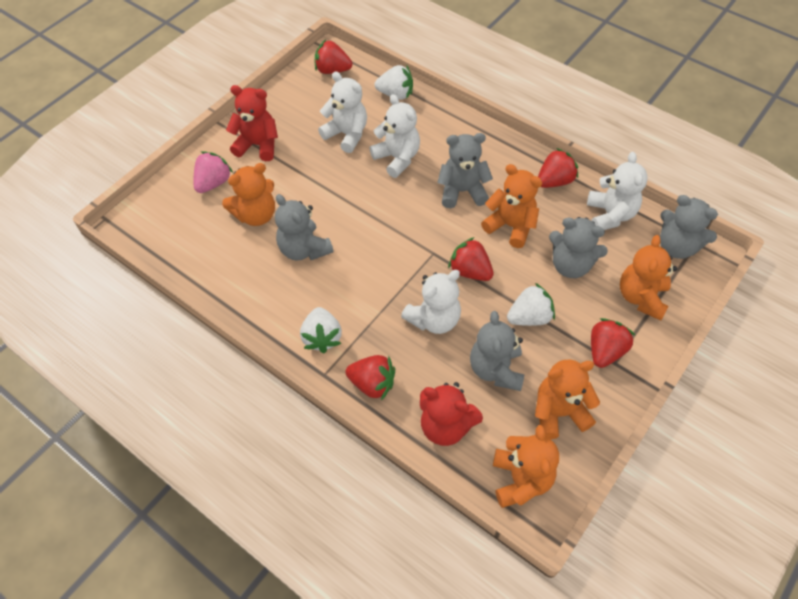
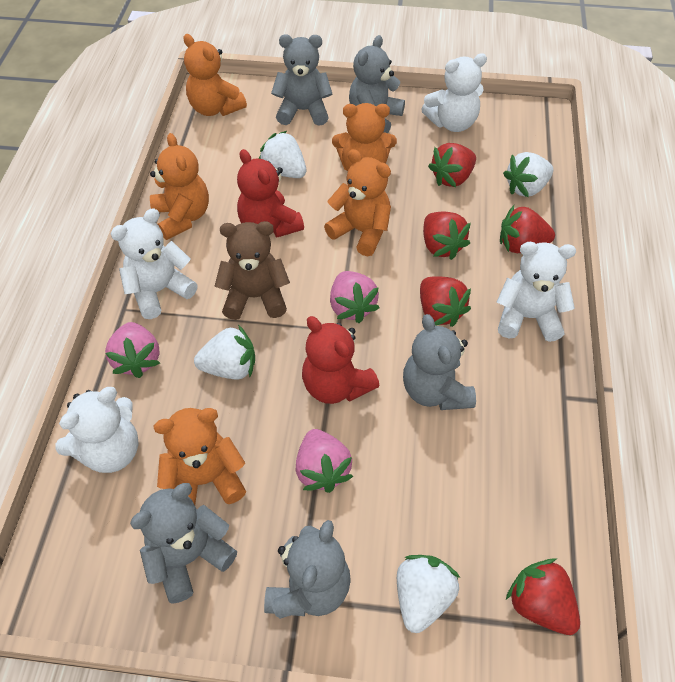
brown teddy bear: none = 0 -> [215,221,290,320] = 1
pink strawberry: [194,151,233,193] = 1 -> [105,322,160,378] [296,429,353,493] [330,271,379,323] = 3
white strawberry: [300,307,342,353] [375,65,413,100] [507,283,555,326] = 3 -> [194,325,255,379] [259,131,306,178] [397,555,460,633] [503,152,553,197] = 4

